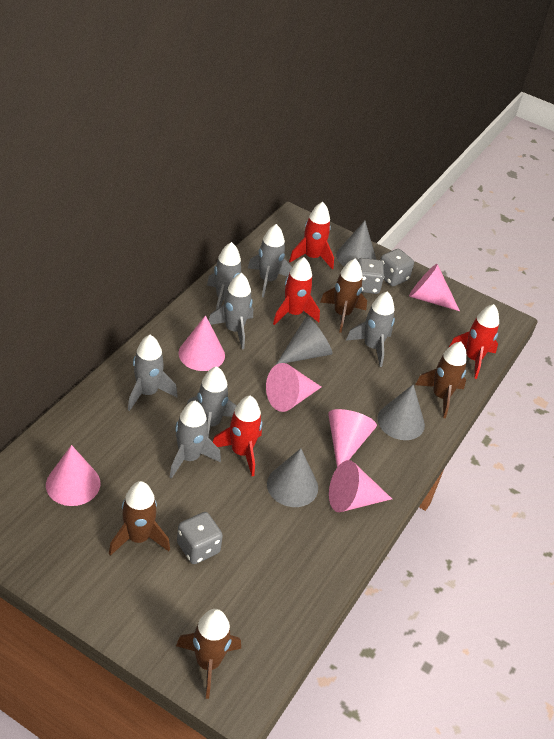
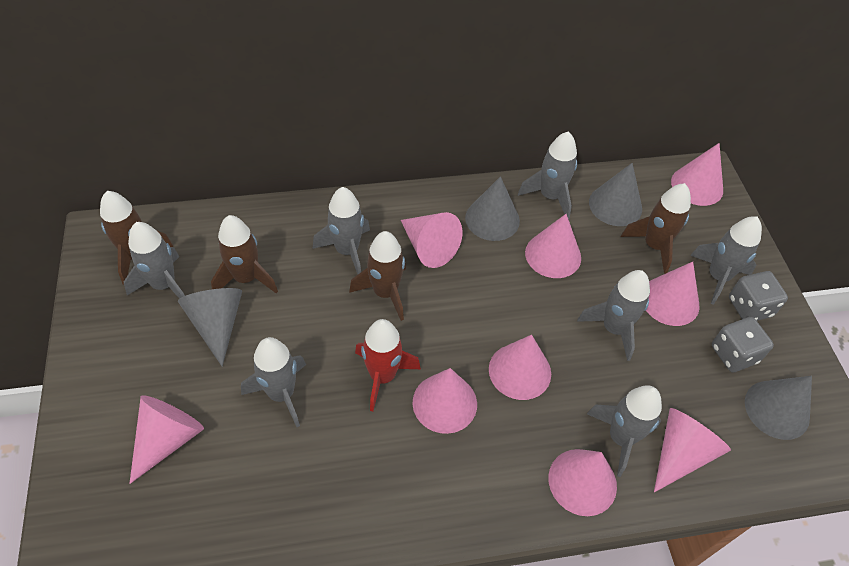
grey dice: [177,512,223,564] [358,258,384,294] [380,249,414,286] = 3 -> [712,317,774,372] [729,271,788,321] = 2
pink cone: [46,445,100,506] [178,315,225,371] [266,363,321,412] [328,409,377,467] [329,460,392,512] [409,264,460,311] = 6 -> [129,395,204,484] [401,212,462,268] [413,368,477,434] [489,335,551,400] [525,214,581,278] [548,449,617,516] [646,262,700,326] [654,408,731,492] [671,143,723,206] = 9
red rocket: [213,396,262,476] [273,257,320,325] [289,202,334,269] [449,304,499,379] = 4 -> [355,319,421,412] = 1

